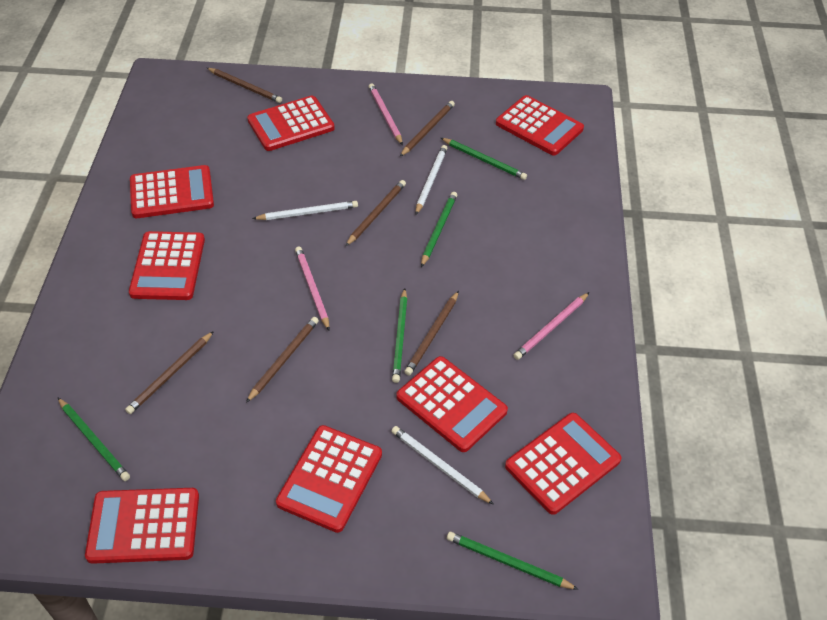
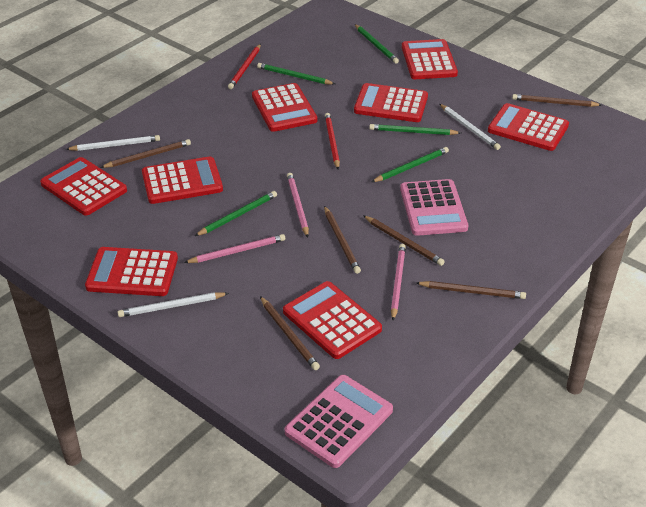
pink calculator: none = 0 -> [285,375,393,468] [400,179,468,236] = 2
red pencil: none = 0 -> [228,44,261,89] [325,113,340,169] = 2

